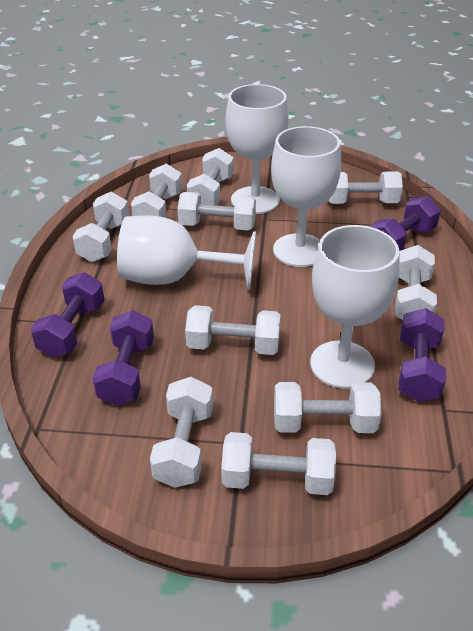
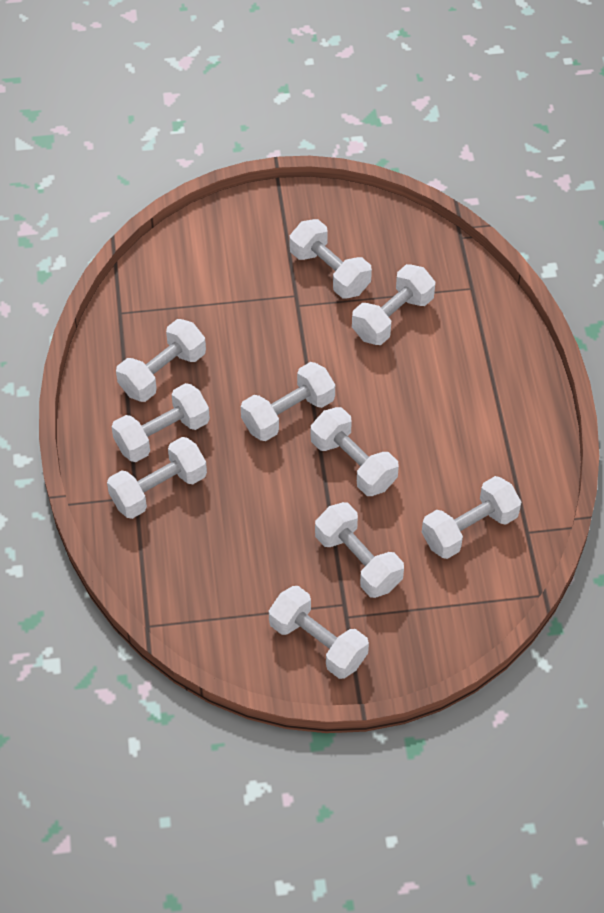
purple dumbbell: [31,272,105,358] [93,310,154,406] [371,196,441,251] [398,308,446,402] = 4 -> none = 0
white goblet: [117,215,256,289] [226,84,289,214] [271,126,341,267] [310,225,400,389] = 4 -> none = 0

